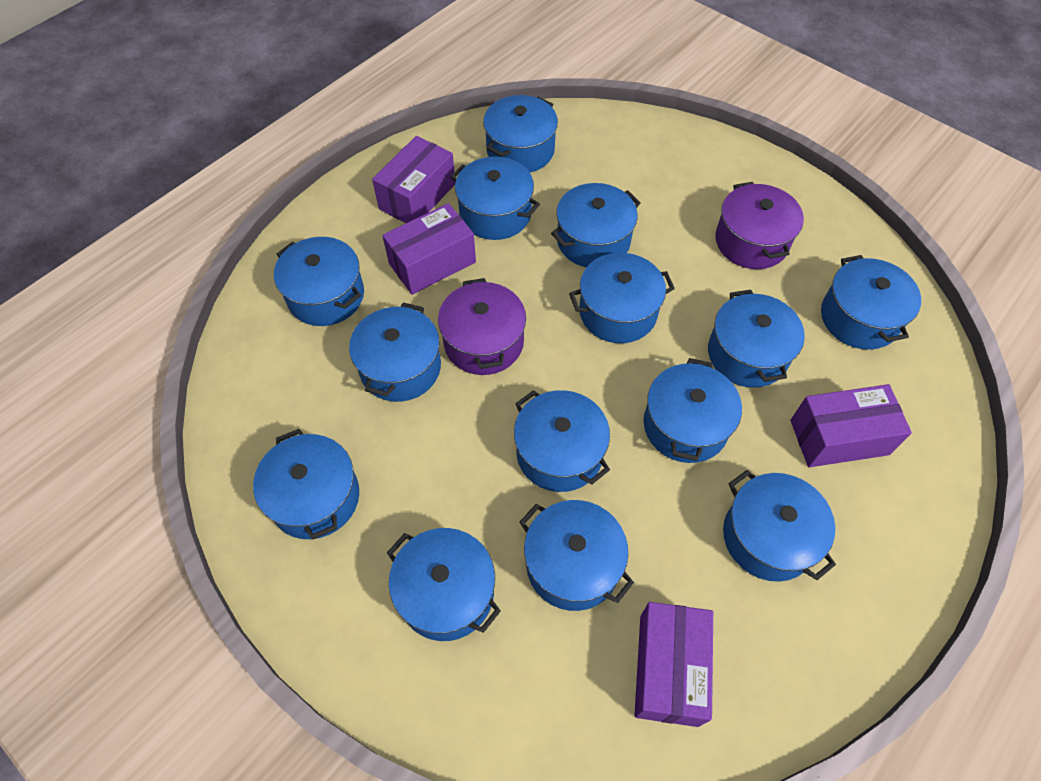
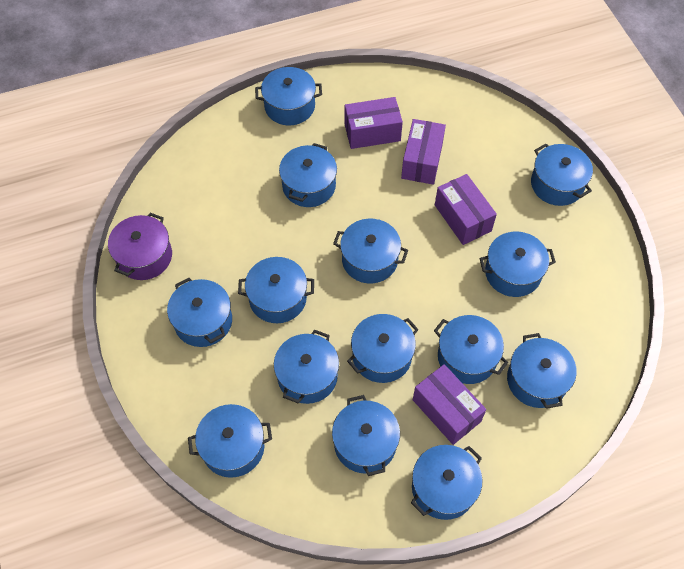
purple pot: [438,278,526,375] [715,182,804,269] = 2 -> [108,213,172,280] = 1

